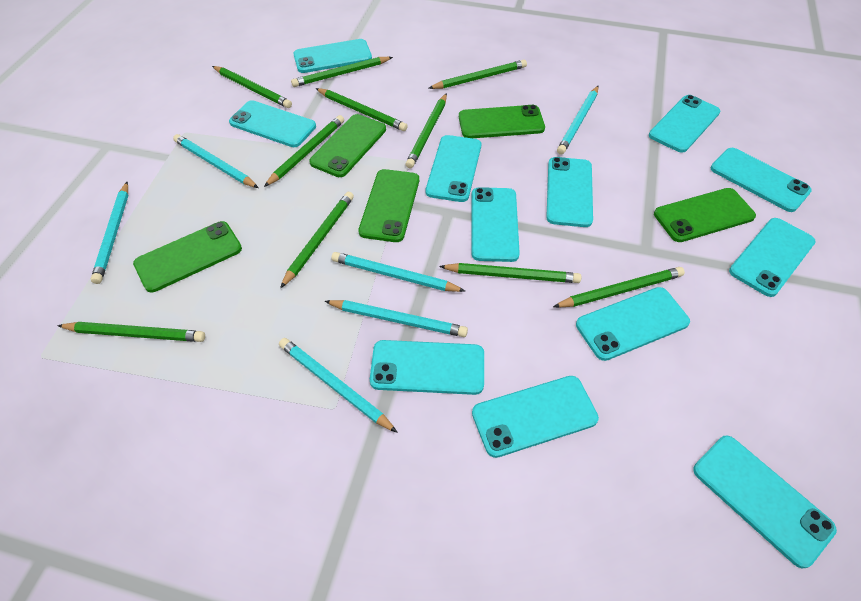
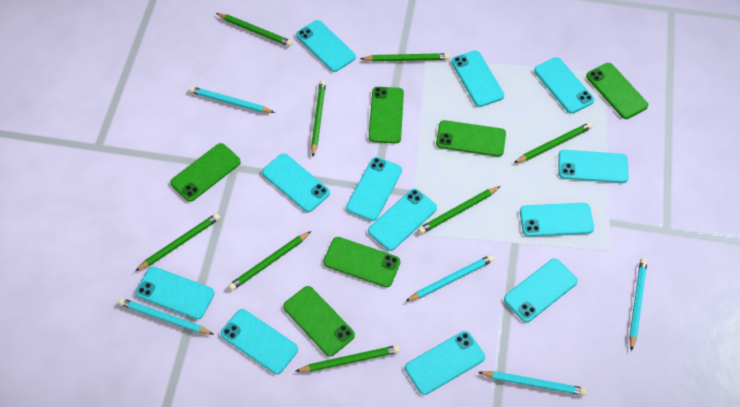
green pencil: [57,322,205,342] [212,66,292,108] [264,115,344,187] [280,192,354,288] [291,57,393,87] [316,88,408,131] [406,93,447,168] [428,60,527,89] [439,263,582,283] [553,267,685,307] = 10 -> [135,213,220,271] [216,13,292,46] [228,231,311,290] [296,345,400,372] [311,80,326,156] [360,53,450,62] [418,186,500,234] [514,122,593,163] = 8
green phone: [133,221,242,292] [309,114,386,177] [358,169,419,242] [459,105,545,138] [654,188,756,242] = 5 -> [170,143,241,202] [283,286,355,356] [323,237,400,288] [369,87,404,143] [436,120,506,157] [586,63,648,119] = 6
turquoise pencil: [91,181,129,284] [173,134,258,188] [279,338,398,433] [325,300,468,337] [331,252,465,292] [557,86,598,155] = 6 -> [118,298,213,334] [189,86,275,113] [405,255,494,302] [478,371,587,396] [629,258,647,351] = 5

